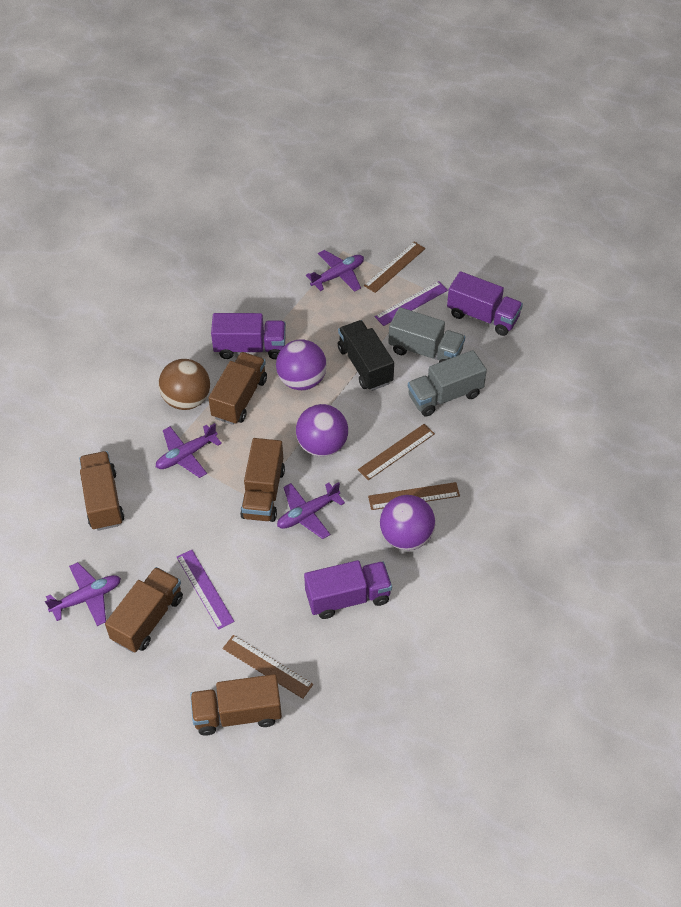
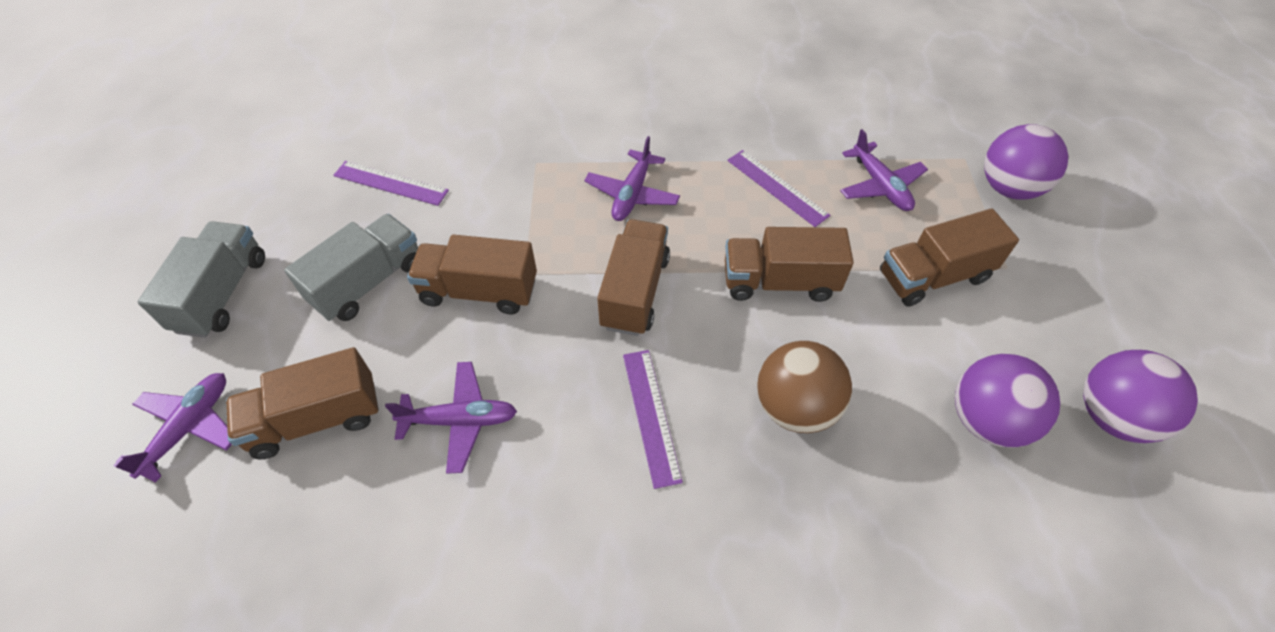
black truck: [338,320,394,391] = 1 -> none = 0
brown ruler: [223,635,313,699] [358,424,435,480] [364,242,425,293] [368,482,460,510] = 4 -> none = 0
purple ruler: [177,550,234,630] [375,281,448,326] = 2 -> [333,161,449,206] [623,350,683,489] [727,150,830,227] = 3
purple truck: [211,313,286,359] [304,560,392,619] [447,271,523,336] = 3 -> none = 0

